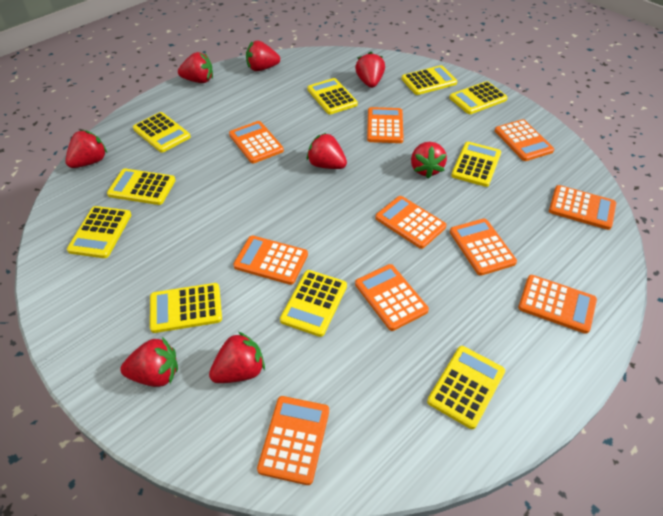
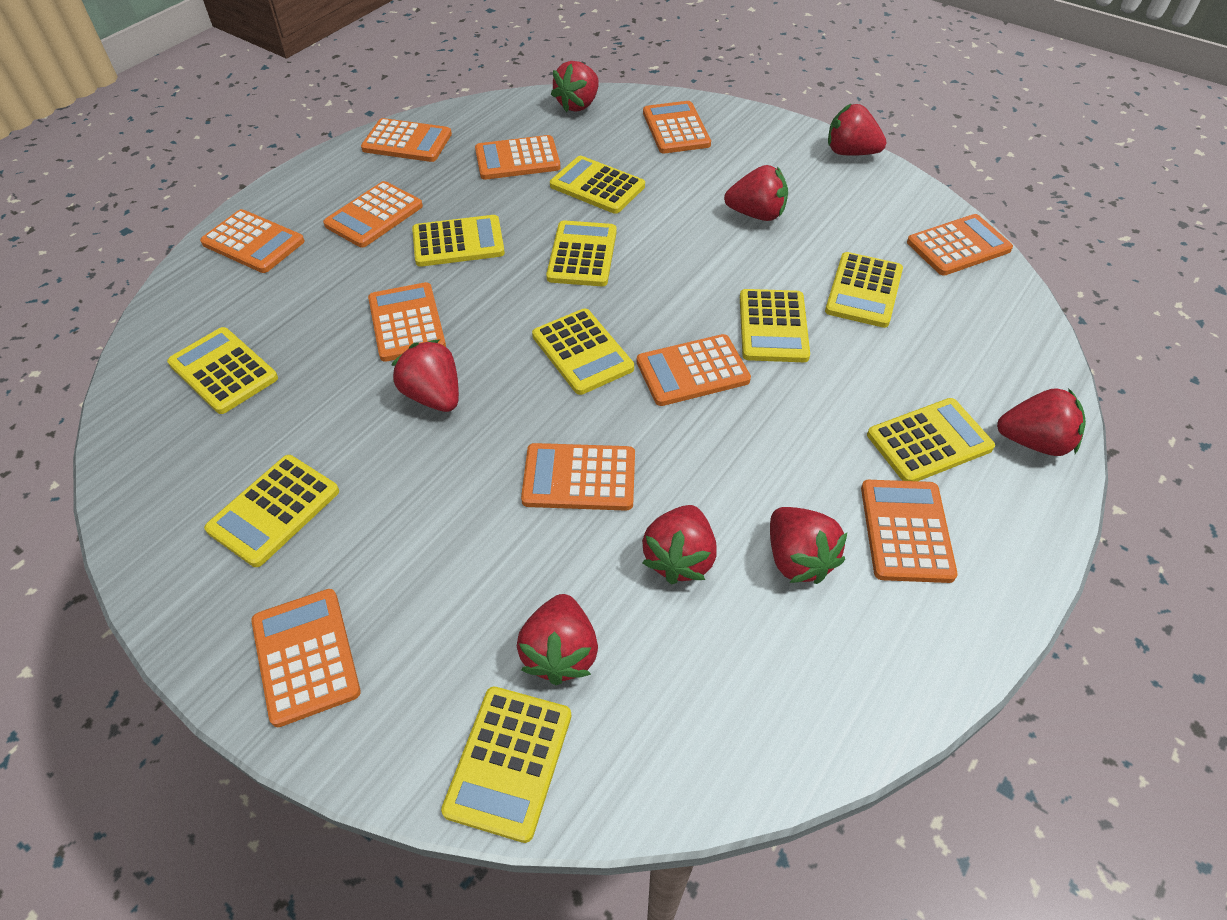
orange calculator: [229,121,284,163] [233,236,308,285] [257,396,329,485] [355,264,429,331] [367,107,404,143] [375,196,447,249] [450,219,517,276] [495,119,554,161] [518,275,597,334] [549,185,616,230] = 10 -> [200,209,305,273] [251,589,361,727] [323,181,423,248] [361,118,452,162] [368,282,446,362] [475,135,561,180] [521,443,635,511] [637,334,751,406] [643,101,711,153] [861,480,958,583] [907,214,1013,276] = 11

